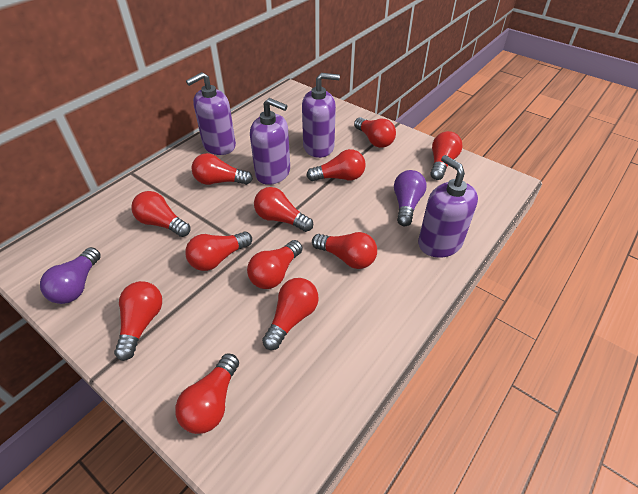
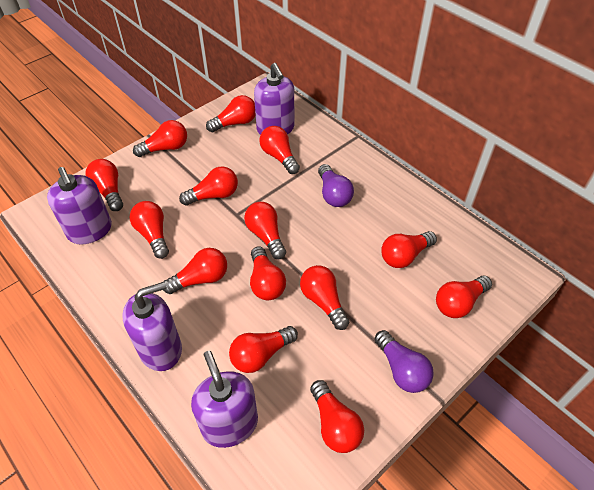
red light bulb: [114,281,162,361] [131,191,190,237] [175,353,239,434] [185,232,252,271] [191,153,253,185] [247,240,303,289] [254,187,313,232] [262,278,319,350] [306,149,366,181] [312,232,377,269] [354,117,396,148] [430,131,463,180] = 12 -> [86,159,123,211] [130,201,169,259] [133,120,187,157] [163,248,227,294] [179,166,238,206] [206,95,256,132] [229,326,298,373] [244,202,286,259] [250,246,286,300] [259,126,300,174] [300,265,349,330] [310,380,364,453] [381,231,437,268] [436,275,492,318] = 14

